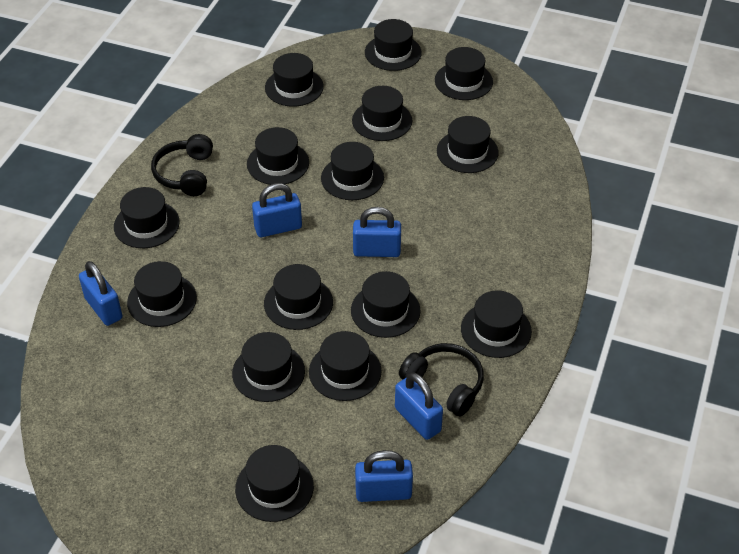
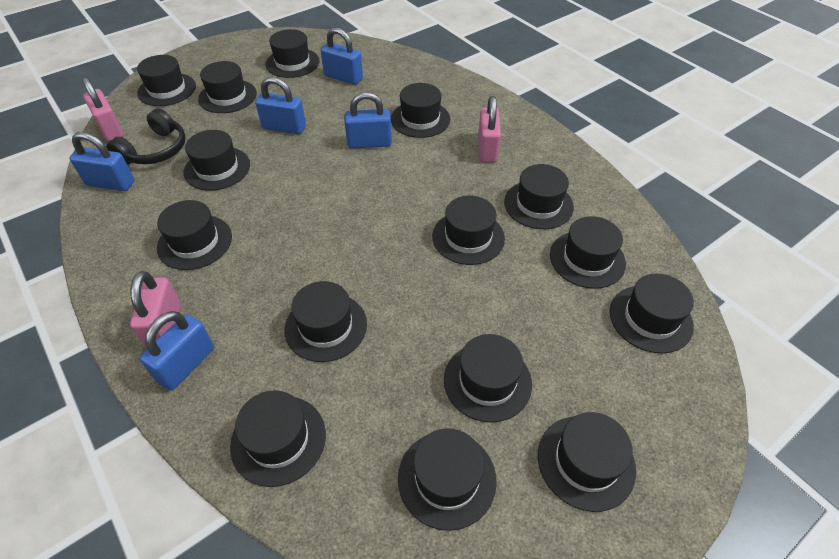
black headphones: [151,134,213,196] [399,343,484,417] = 2 -> [106,108,186,165] = 1
pink padlock: none = 0 -> [82,77,124,141] [130,271,181,349] [478,96,501,163] = 3

